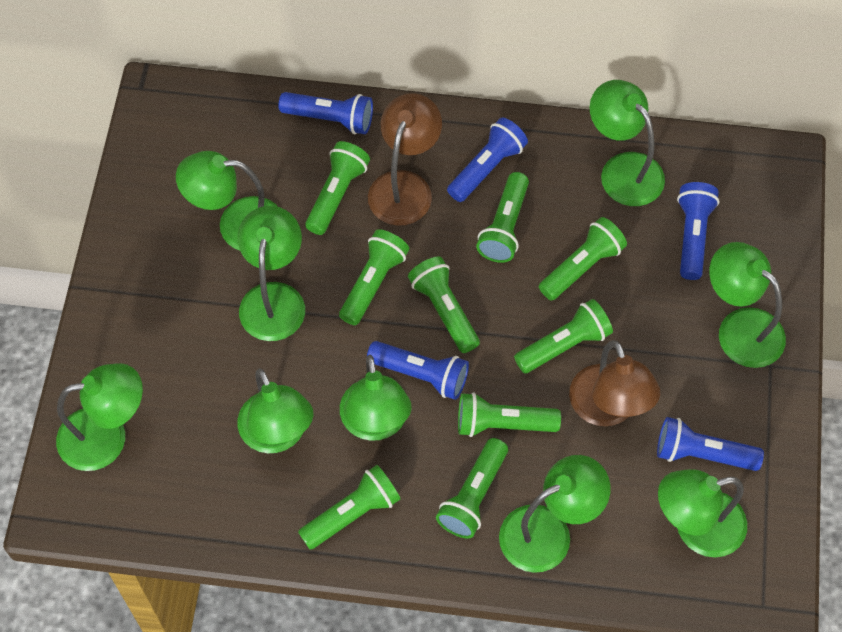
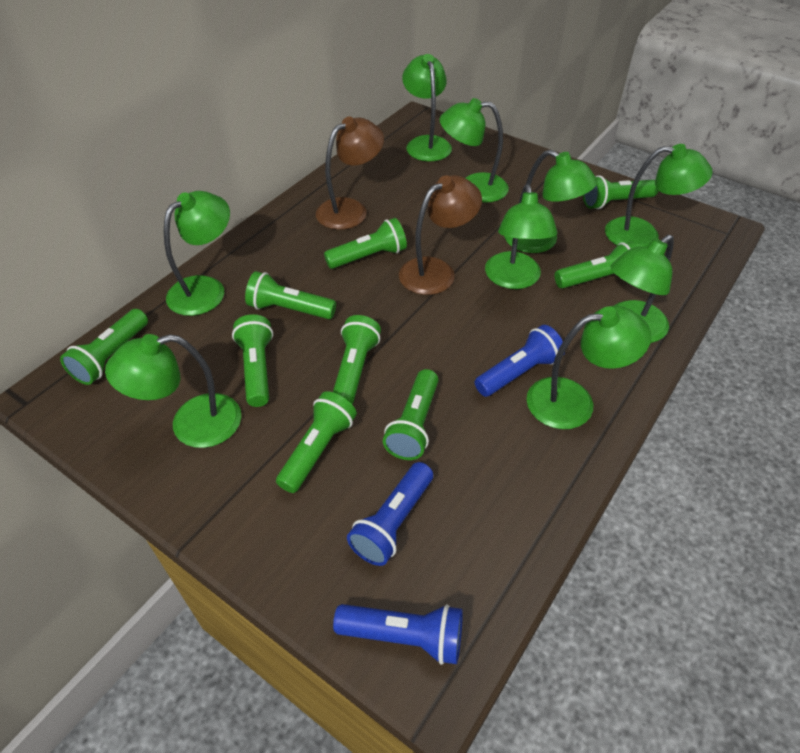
blue flashlight: [278,92,373,134] [367,341,469,400] [447,118,528,202] [657,417,764,471] [677,182,719,280] = 5 -> [333,604,463,665] [347,462,433,566] [474,325,565,397] = 3

